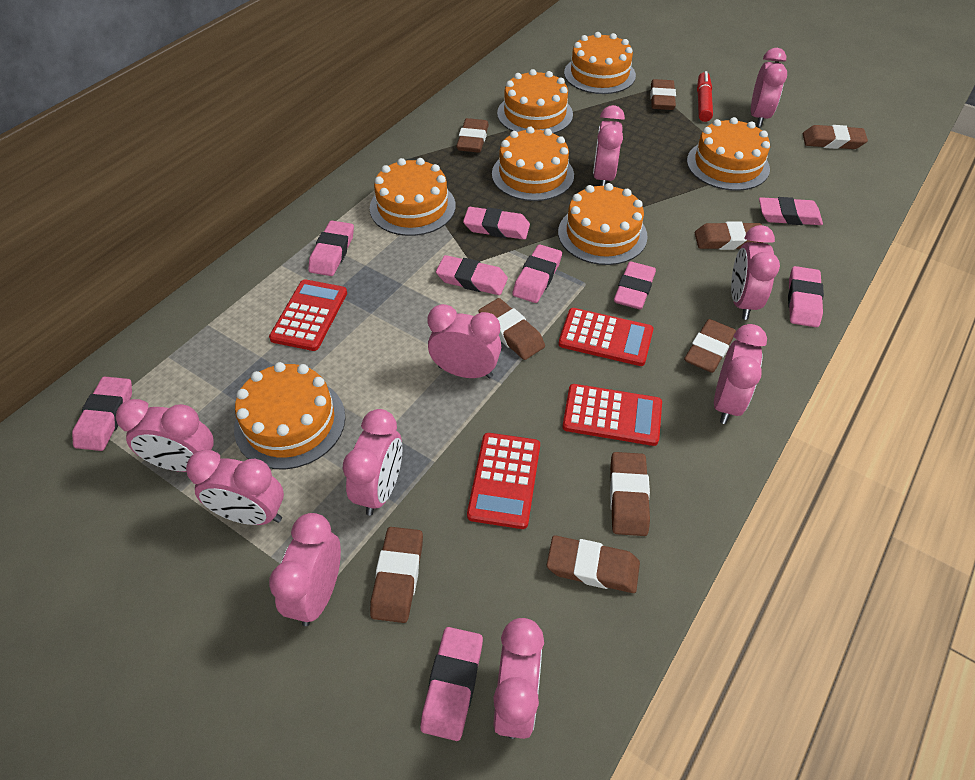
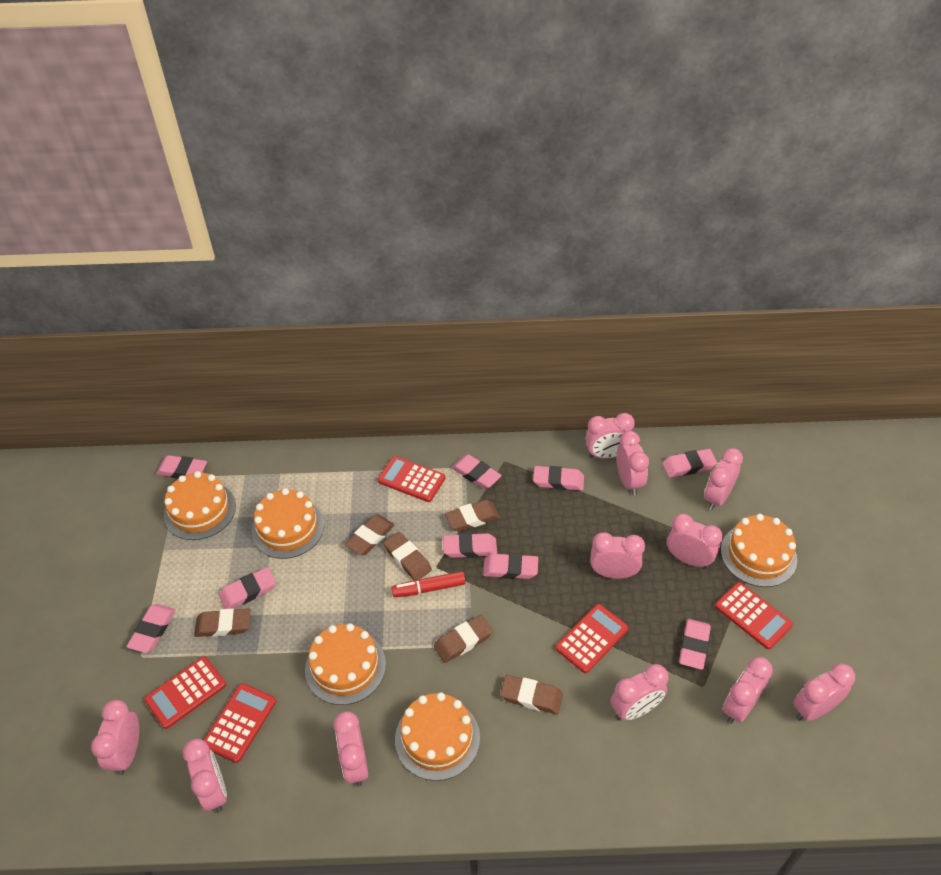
brown eraser: [370,527,423,623] [456,118,489,153] [478,298,545,360] [547,535,640,593] [610,452,650,536] [650,79,676,110] [684,319,736,373] [695,221,764,250] [803,125,868,149] = 9 -> [194,608,251,637] [345,515,395,555] [383,532,432,581] [434,615,493,663] [445,500,500,531] [500,675,563,714] = 6
orange cake: [234,362,345,469] [370,158,456,236] [492,127,574,201] [497,69,573,134] [558,183,648,265] [564,32,636,94] [687,117,770,191] = 7 -> [164,471,236,540] [251,488,324,559] [305,623,386,705] [395,692,480,781] [721,514,797,587] = 5
pink clock: [116,399,214,472] [186,450,284,525] [269,513,341,626] [343,409,402,516] [427,304,501,378] [493,618,544,739] [593,105,625,186] [714,324,767,424] [731,225,780,320] [751,48,787,127] = 10 -> [91,700,139,775] [183,739,227,812] [334,711,368,787] [585,413,635,459] [591,532,645,579] [611,664,669,720] [617,431,649,496] [667,514,723,568] [704,448,743,511] [723,657,773,724] [794,663,855,721] = 11
red calculator: [269,279,347,351] [467,433,540,529] [558,308,653,366] [562,384,662,446] = 4 -> [144,656,226,729] [204,683,276,763] [378,456,445,502] [556,604,628,673] [715,582,793,649] = 5

